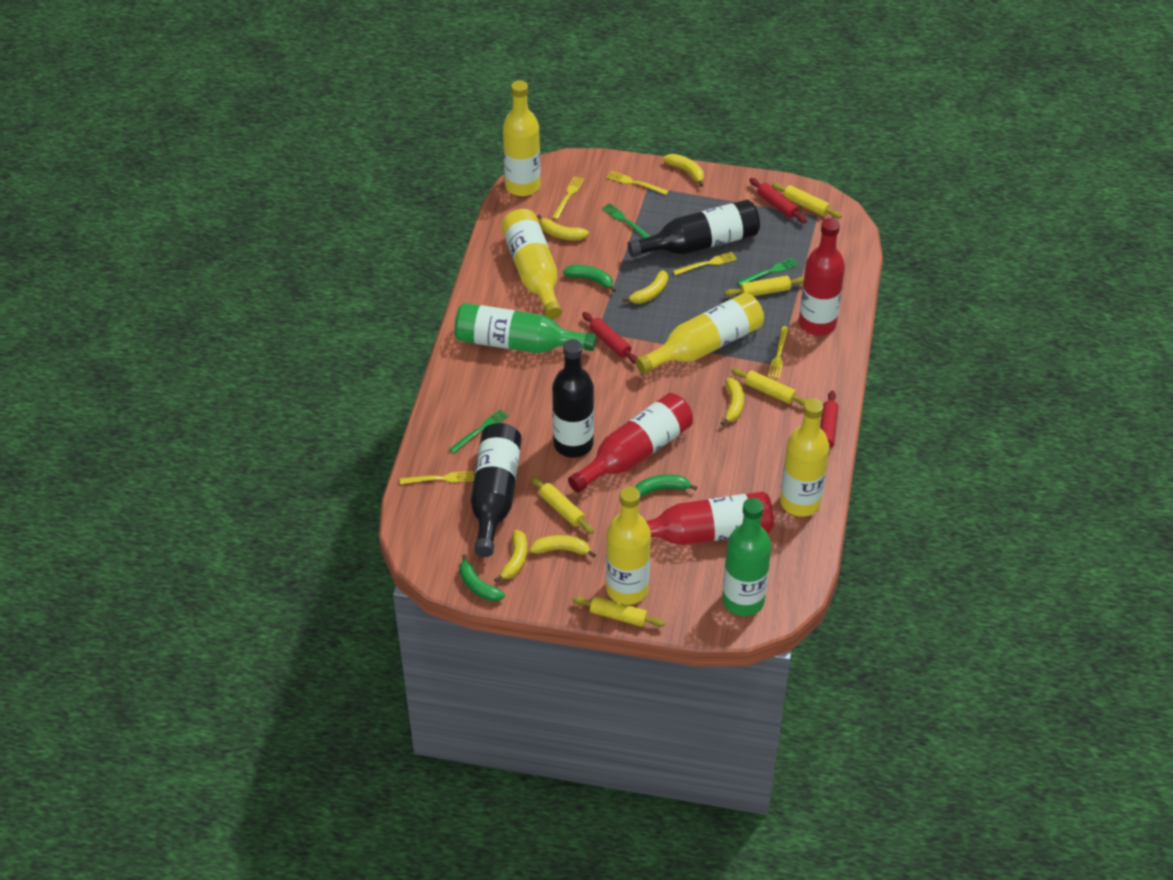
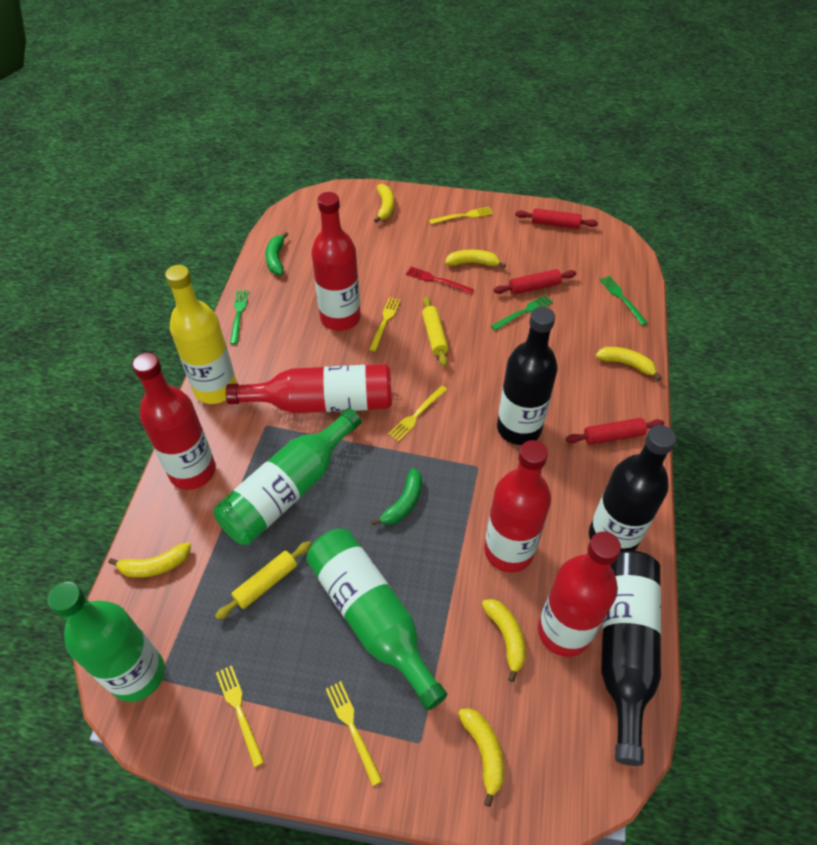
green banana: [459,554,505,602] [563,265,616,292] [635,474,697,497] = 3 -> [265,232,288,275] [371,468,422,525] = 2
green bottle: [454,303,596,353] [722,498,771,616] = 2 -> [48,581,165,702] [214,408,361,545] [306,529,447,710] = 3
red bottle: [568,393,693,493] [646,491,774,545] [799,218,845,336] = 3 -> [132,353,216,490] [226,364,392,413] [311,192,360,331] [484,440,551,573] [538,532,621,657] = 5
red fork: none = 0 -> [406,267,474,294] = 1
yellow bottle: [501,209,562,319] [503,80,541,196] [606,486,651,605] [636,293,764,374] [780,398,830,517] = 5 -> [165,265,237,404] = 1
yellow rolling pin: [531,476,594,534] [572,596,665,627] [725,276,804,297] [731,368,807,406] [772,183,842,219] = 5 -> [215,541,312,620] [422,296,448,367] = 2

